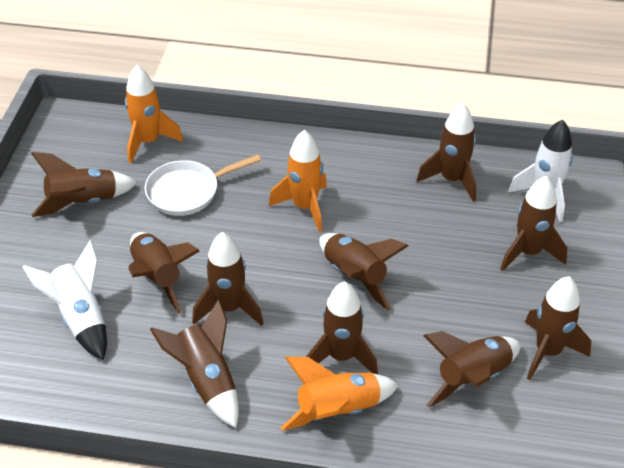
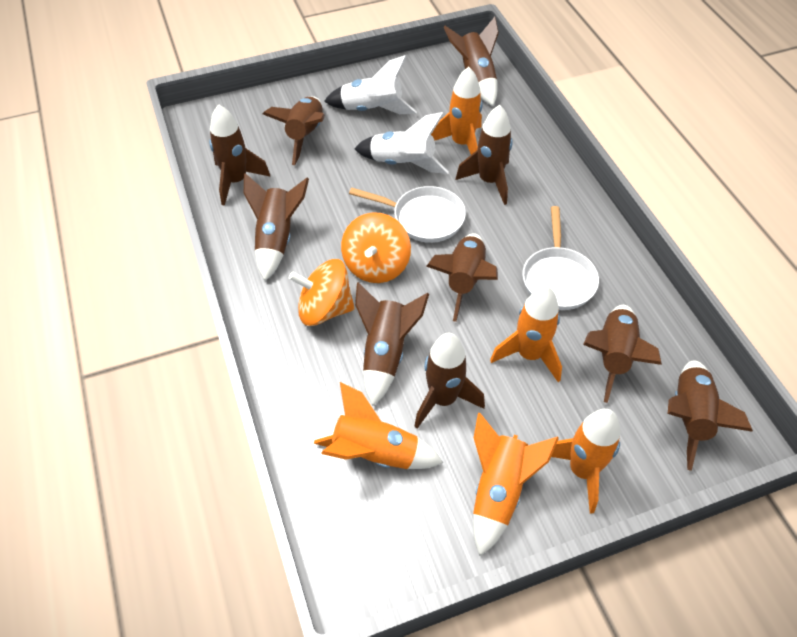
orange rocket: [125,65,183,163] [269,130,327,232] [281,357,399,431] = 3 -> [314,382,443,469] [431,67,482,155] [473,413,559,556] [490,286,562,382] [551,409,620,513] = 5
orange spinning top: none = 0 -> [289,259,355,326] [341,212,411,283] = 2
white pan: [145,154,261,216] = 1 -> [349,186,466,243] [523,206,599,310] = 2

